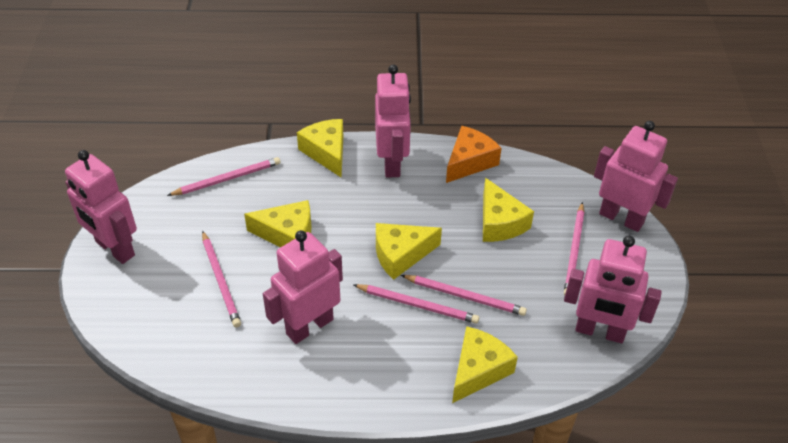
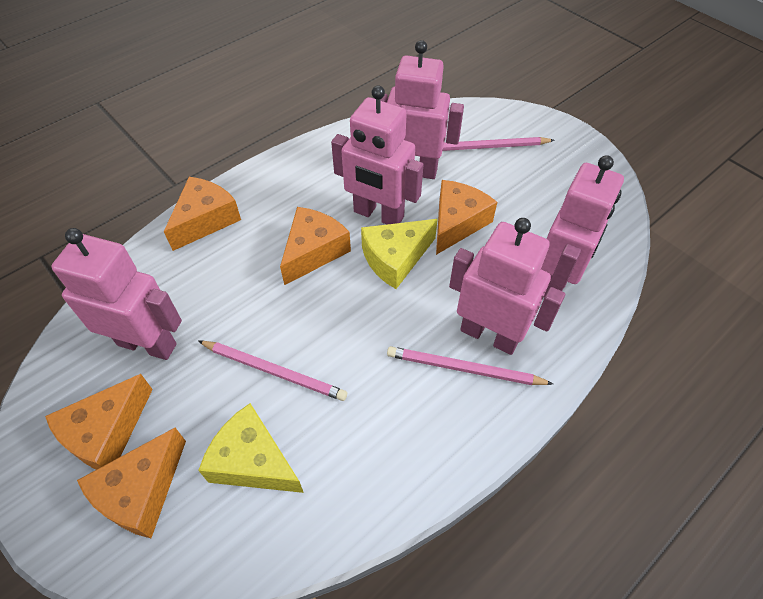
orange cheese: [446,126,501,183] = 1 -> [45,374,153,470] [77,428,186,538] [164,177,241,251] [280,207,351,285] [436,180,497,255] = 5
pink pencil: [167,157,281,196] [202,231,241,327] [354,284,479,324] [401,275,527,316] [564,202,584,295] = 5 -> [198,341,347,401] [387,346,553,385] [443,137,554,151] = 3
yellow cheese: [244,200,311,247] [297,119,343,178] [376,223,442,280] [452,326,518,403] [483,178,534,242] = 5 -> [198,403,304,493] [361,219,438,289] = 2

